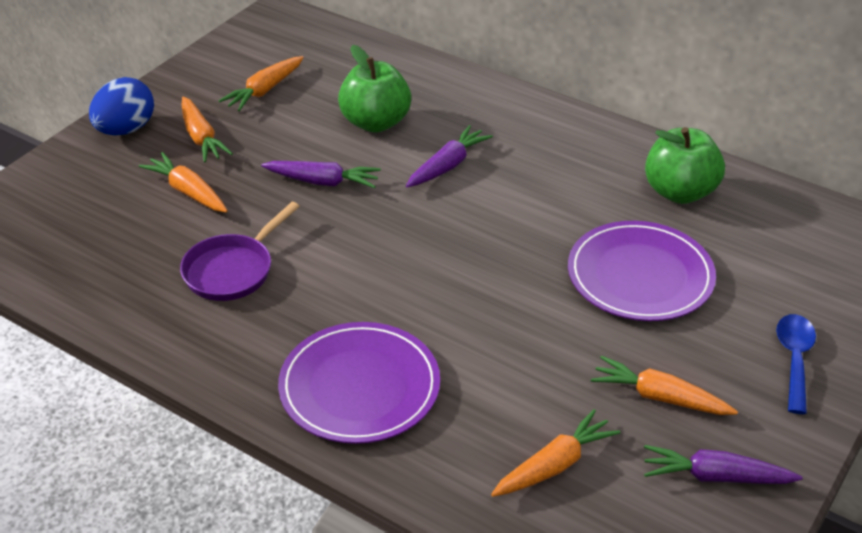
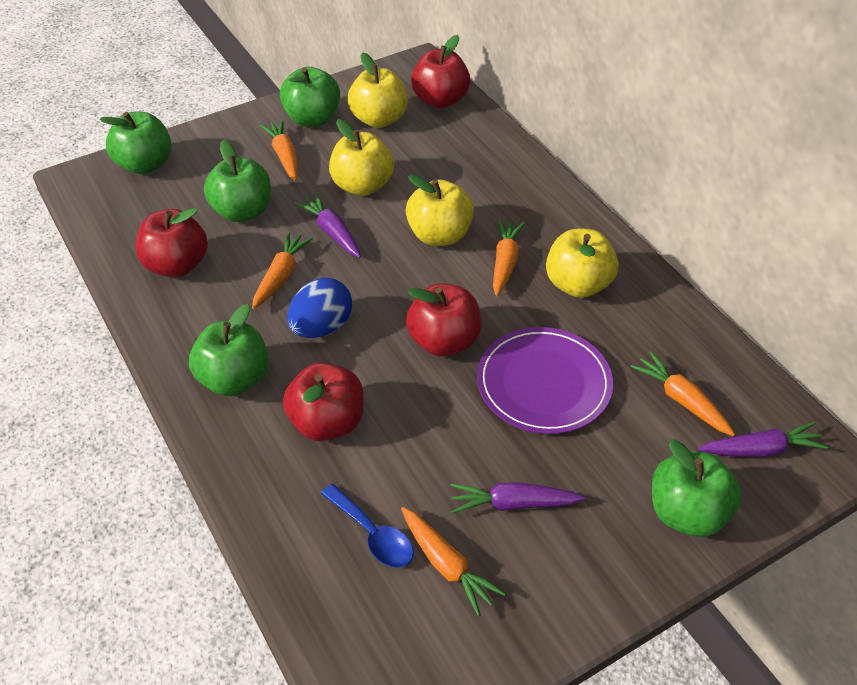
green apple: [338,45,411,133] [645,127,725,204] = 2 -> [99,111,172,174] [189,304,268,396] [204,140,271,222] [280,67,340,127] [652,439,742,537] = 5
purple pan: [180,202,300,301] = 1 -> none = 0
purple plate: [278,322,440,444] [568,221,716,321] = 2 -> [477,327,613,434] = 1
red apple: none = 0 -> [136,208,208,277] [283,362,364,441] [406,283,481,356] [411,35,470,108] = 4
yellow apple: none = 0 -> [329,119,394,196] [348,52,408,128] [406,175,474,246] [546,229,618,298] = 4

